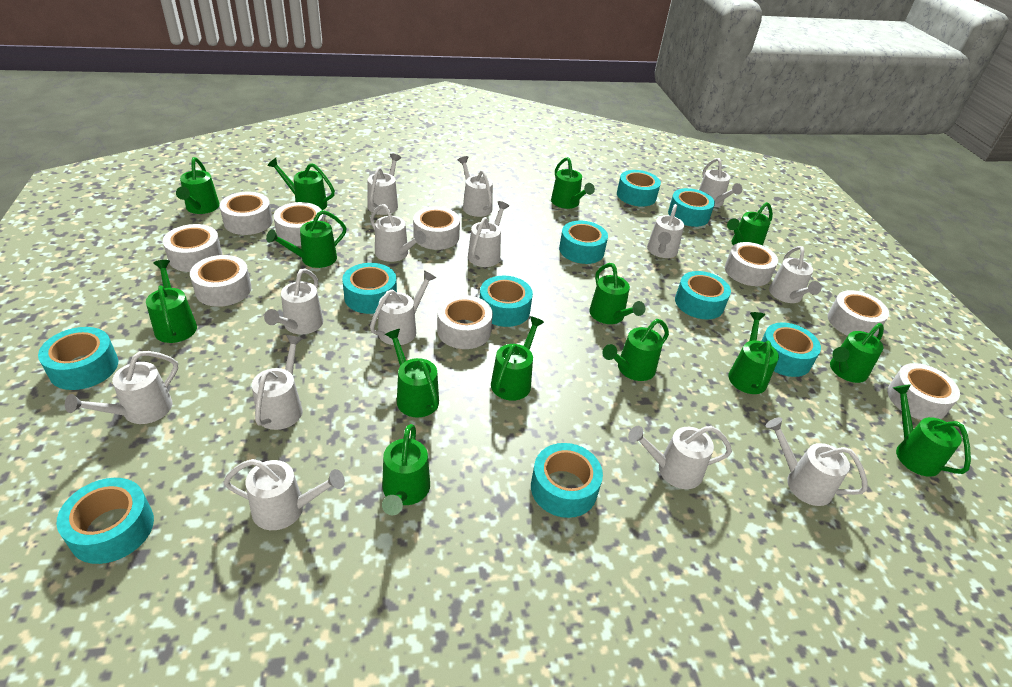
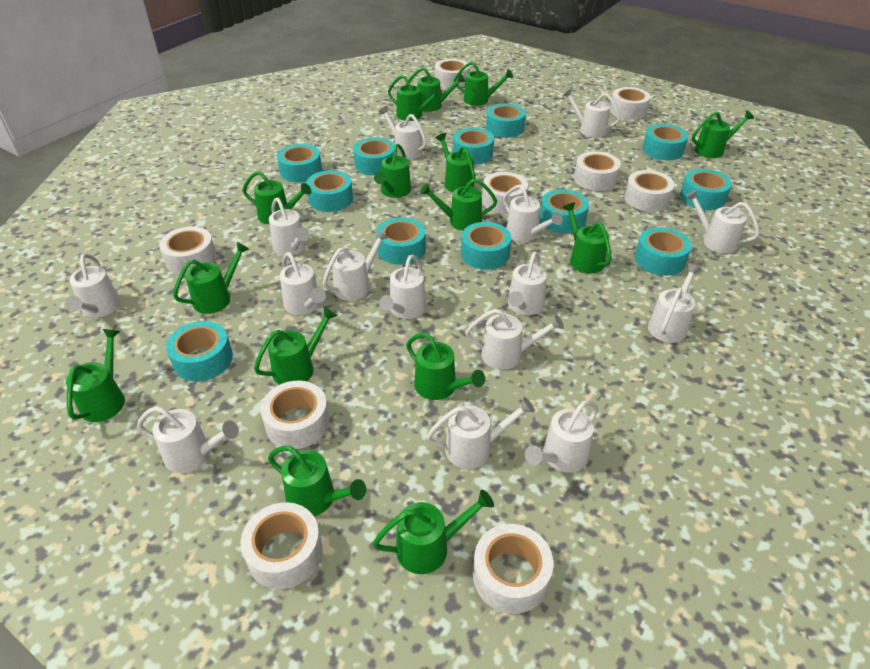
green watering can: [146,260,197,343] [176,157,220,214] [266,210,346,268] [267,158,335,210] [382,424,430,515] [385,329,439,418] [491,316,544,401] [551,157,595,209] [589,263,645,324] [602,319,669,381] [727,202,773,245] [728,312,779,394] [830,323,884,383] [893,384,971,477] = 14 -> [66,329,125,422] [173,242,249,314] [242,171,311,224] [254,307,337,385] [268,446,366,516] [373,490,494,574] [374,144,411,198] [388,75,442,121] [406,67,465,112] [406,333,485,400] [420,178,497,231] [436,133,475,192] [454,62,513,106] [562,202,612,274] [692,110,754,158] = 15
turquoise tape: [38,327,118,390] [56,478,154,564] [342,263,397,314] [480,276,533,327] [531,443,603,518] [559,221,608,264] [617,170,661,207] [668,188,715,227] [675,271,731,319] [761,322,821,377] = 10 -> [166,321,233,381] [277,144,322,183] [306,170,353,212] [353,137,395,176] [376,217,426,265] [453,128,494,165] [461,222,511,270] [486,103,526,138] [539,189,589,233] [635,227,691,276] [643,124,688,160] [680,169,732,210] = 12
white watering can: [65,351,178,424] [224,459,345,530] [252,335,303,430] [264,269,323,334] [367,154,401,215] [370,204,426,262] [370,270,436,345] [458,156,493,217] [468,201,509,267] [628,426,732,489] [647,204,684,258] [699,158,742,207] [766,417,868,506] [769,246,821,303] = 14 -> [65,253,120,318] [137,406,239,473] [269,198,310,256] [280,252,326,315] [323,230,388,301] [379,106,427,160] [379,255,426,319] [426,397,535,469] [465,309,564,370] [503,185,563,242] [508,252,547,315] [525,400,598,473] [563,88,621,138] [648,264,701,343] [686,190,760,253] = 15

